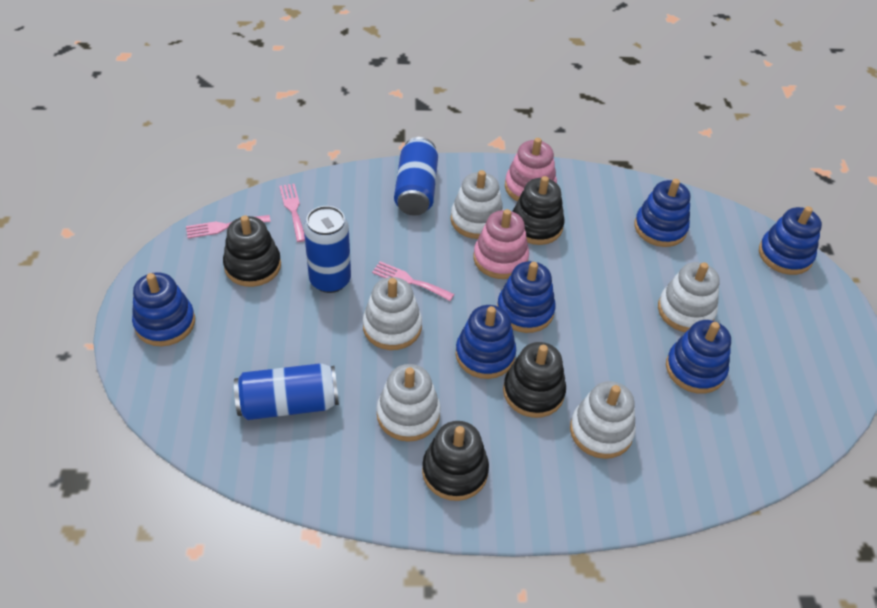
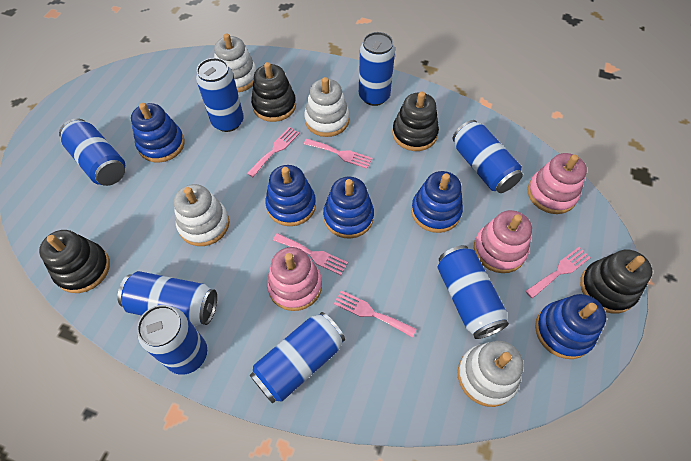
blue can: [234,363,339,420] [304,206,351,293] [394,137,438,216] = 3 -> [59,119,125,186] [117,271,217,326] [137,305,207,375] [196,58,244,132] [250,312,345,404] [359,32,395,106] [438,245,509,339] [453,120,523,193] = 8
blue stacking toy: [132,272,195,346] [455,305,516,379] [497,261,556,333] [635,179,690,247] [666,320,731,394] [759,206,822,275] = 6 -> [131,103,185,163] [265,165,316,226] [323,177,374,239] [411,171,463,233] [535,294,606,359] = 5
pink fork: [186,215,271,238] [279,184,305,242] [372,261,454,301] = 3 -> [247,127,300,177] [273,233,348,275] [304,138,372,169] [334,290,416,338] [525,247,591,299] = 5
pink stacking toy: [473,209,529,279] [505,138,557,201] = 2 -> [267,247,322,311] [474,210,532,273] [527,153,587,214] = 3
white stacking toy: [363,277,422,350] [377,364,441,442] [450,170,504,239] [570,381,636,459] [658,262,720,332] = 5 -> [174,184,229,246] [214,33,257,92] [304,77,349,137] [458,341,524,407] = 4

